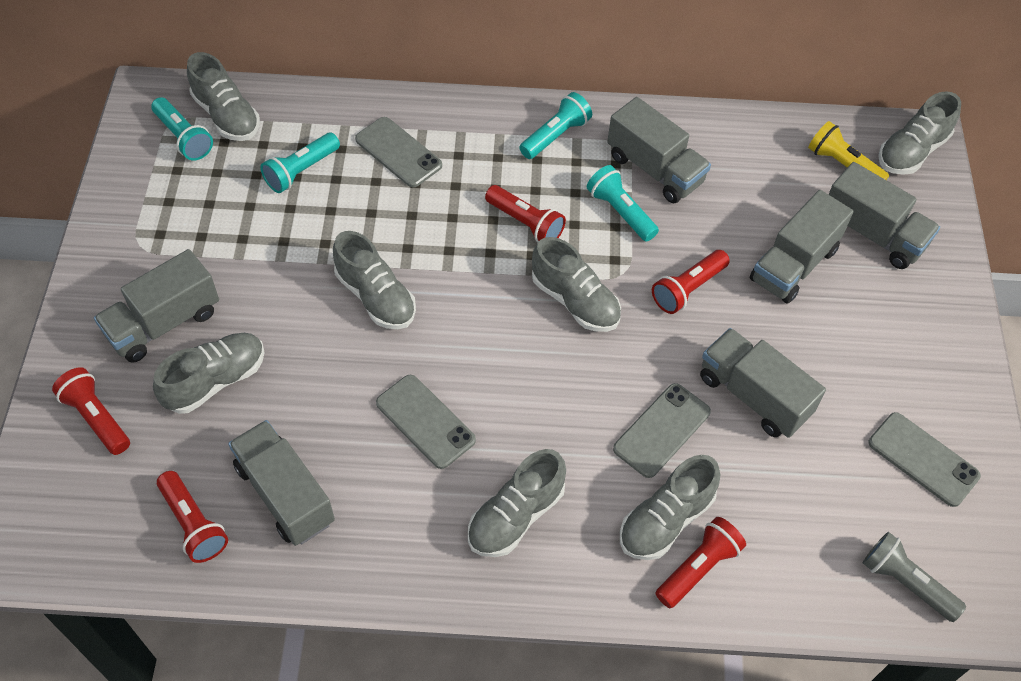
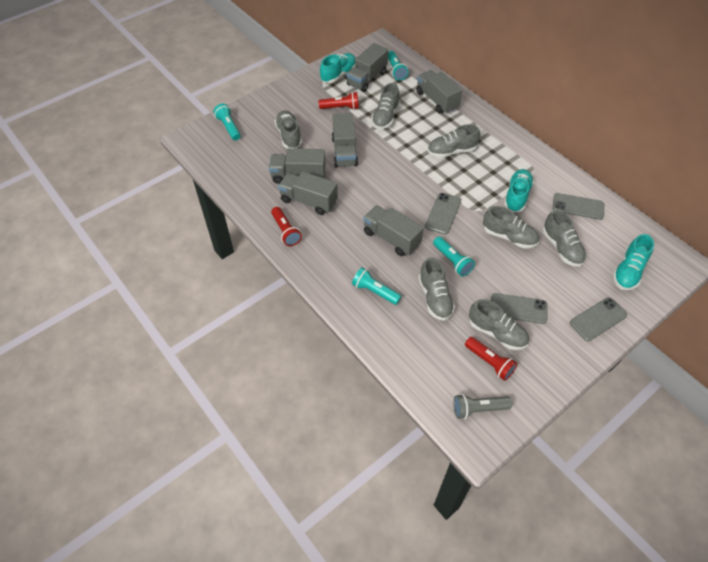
red flashlight: [52,367,130,455] [157,471,228,563] [485,185,566,242] [652,250,730,314] [655,517,746,608] = 5 -> [271,207,302,246] [319,92,359,110] [465,337,518,381] = 3
turquoise shoe: none = 0 -> [320,53,356,83] [504,169,534,212] [613,234,654,290] = 3
yellow flashlight: [808,121,889,180] = 1 -> none = 0

